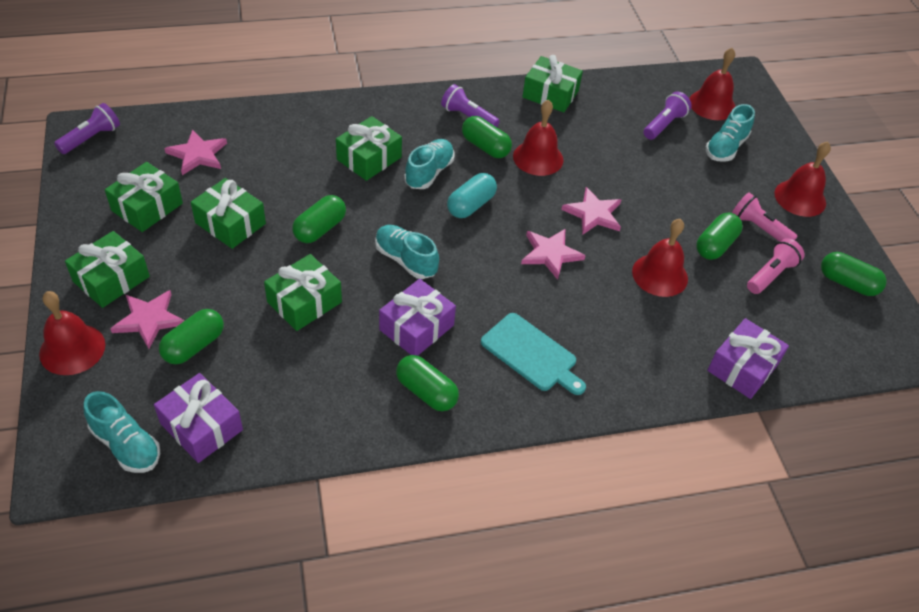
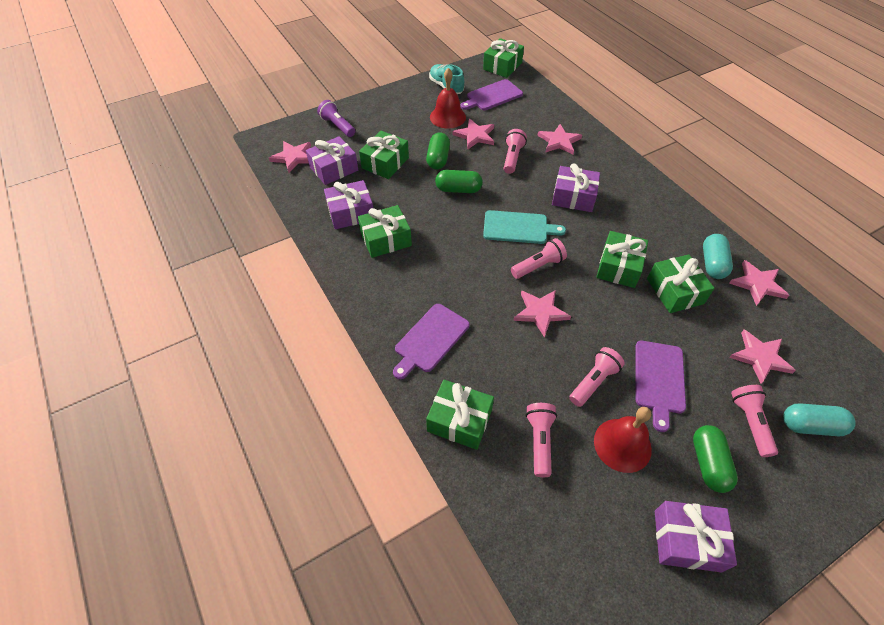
green capsule: [159,309,224,364] [292,195,346,243] [396,355,459,411] [462,116,512,158] [696,212,742,260] [821,252,886,296] = 6 -> [426,132,450,170] [435,170,483,193] [693,425,738,493] = 3
pink flashlight: [732,192,798,242] [747,238,805,294] = 2 -> [504,129,527,174] [511,238,567,279] [526,403,557,477] [569,347,625,407] [731,385,778,457] = 5
pink star: [110,290,185,349] [164,129,227,175] [521,229,586,280] [561,187,621,235] = 4 -> [269,141,311,173] [453,119,494,149] [513,290,571,338] [537,124,582,154] [729,260,790,306] [729,330,796,384] = 6
purple cutting board: none = 0 -> [393,304,470,379] [461,79,523,110] [635,341,686,432] = 3
purple flashlight: [54,103,120,154] [441,84,500,127] [644,92,692,140] = 3 -> [317,100,355,137] = 1
purple gift: [154,373,243,463] [379,279,456,356] [707,318,789,399] = 3 -> [306,136,358,185] [324,180,373,229] [552,164,600,212] [655,501,737,573] = 4
red bell: [39,291,105,375] [513,100,563,176] [632,219,688,297] [689,48,736,120] [774,142,831,217] = 5 -> [430,68,466,129] [594,407,652,473] = 2
turquoise capsule: [447,173,497,218] = 1 -> [703,234,733,279] [783,404,856,436] = 2
turquoise shoe: [84,391,160,473] [375,225,439,279] [404,139,454,189] [706,104,755,162] = 4 -> [429,64,464,94] = 1

